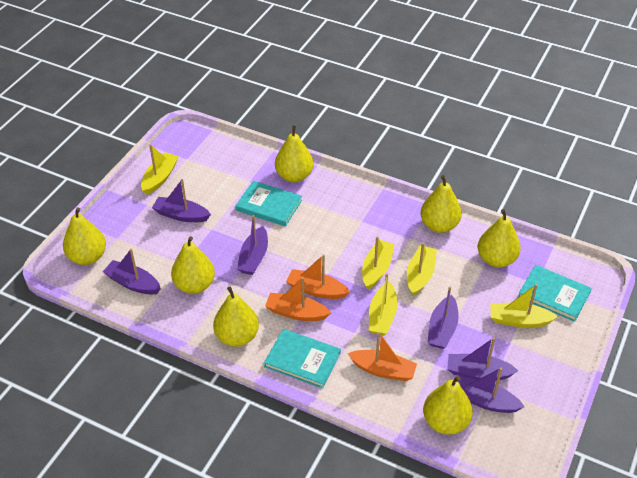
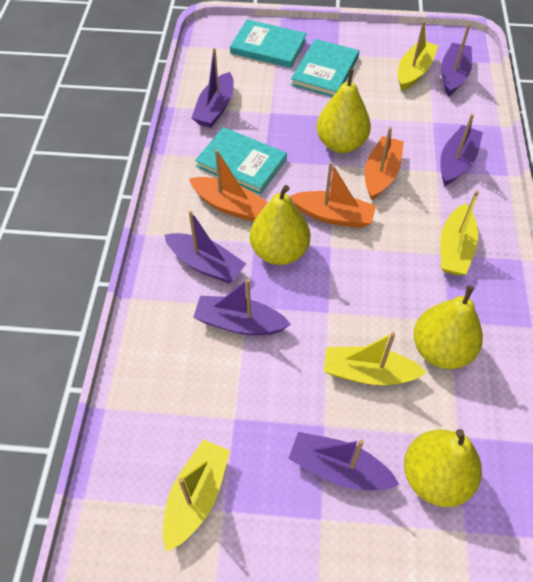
yellow boat: [141,144,179,195] [362,236,395,289] [369,273,397,335] [407,243,437,296] [491,284,558,328] = 5 -> [163,439,230,552] [324,332,427,385] [398,21,438,91] [441,190,479,275] = 4
yellow pear: [63,207,106,265] [171,236,215,294] [213,287,259,347] [275,125,314,183] [421,175,462,233] [423,376,473,434] [478,209,521,267] = 7 -> [250,185,310,265] [317,69,371,153] [404,429,482,507] [413,285,483,369] = 4

